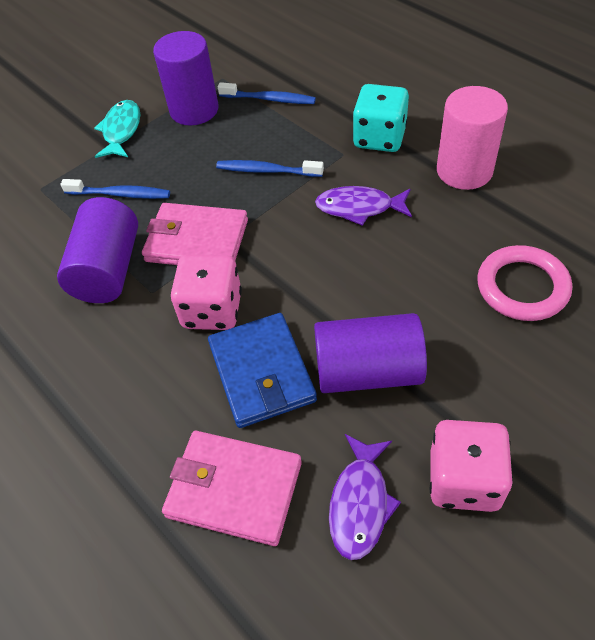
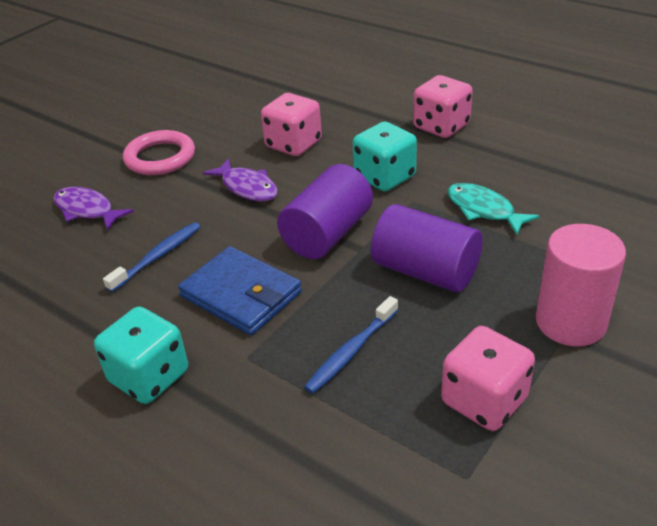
blue toothbrush: [61,179,170,199] [216,160,324,177] [218,82,316,104] = 3 -> [103,222,201,292] [304,296,398,394] = 2
pink dice: [171,254,242,330] [430,420,513,512] = 2 -> [261,93,322,156] [413,75,472,138] [441,326,535,431] = 3
pink wallet: [142,203,248,265] [162,431,302,546] = 2 -> none = 0
purple cylinder: [57,197,138,303] [153,31,218,125] [314,313,427,393] = 3 -> [277,164,373,259] [371,204,483,292] = 2
turquoise dice: [353,84,409,152] = 1 -> [94,307,188,404] [353,121,417,191] = 2

